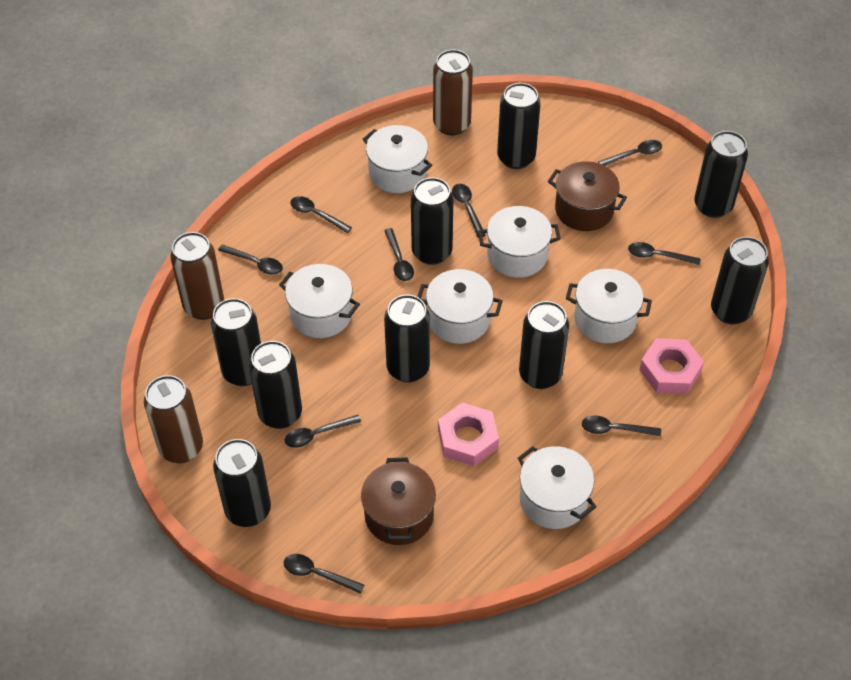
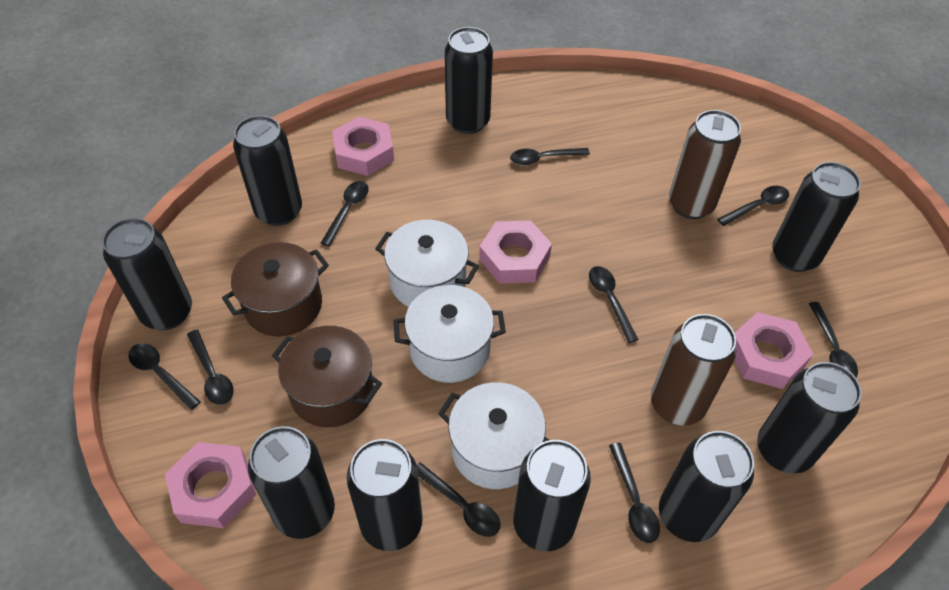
brown can: [144,375,203,463] [170,232,224,320] [433,50,473,135] = 3 -> [651,314,736,426] [669,110,741,219] = 2
pink nut: [438,402,499,466] [640,338,704,394] = 2 -> [165,442,256,528] [332,117,394,176] [479,220,552,284] [735,312,813,389] = 4
white pot: [279,264,360,338] [363,125,432,193] [417,269,502,344] [478,206,561,278] [518,446,596,529] [566,269,652,343] = 6 -> [375,220,479,307] [394,285,506,383] [438,382,549,489] = 3

